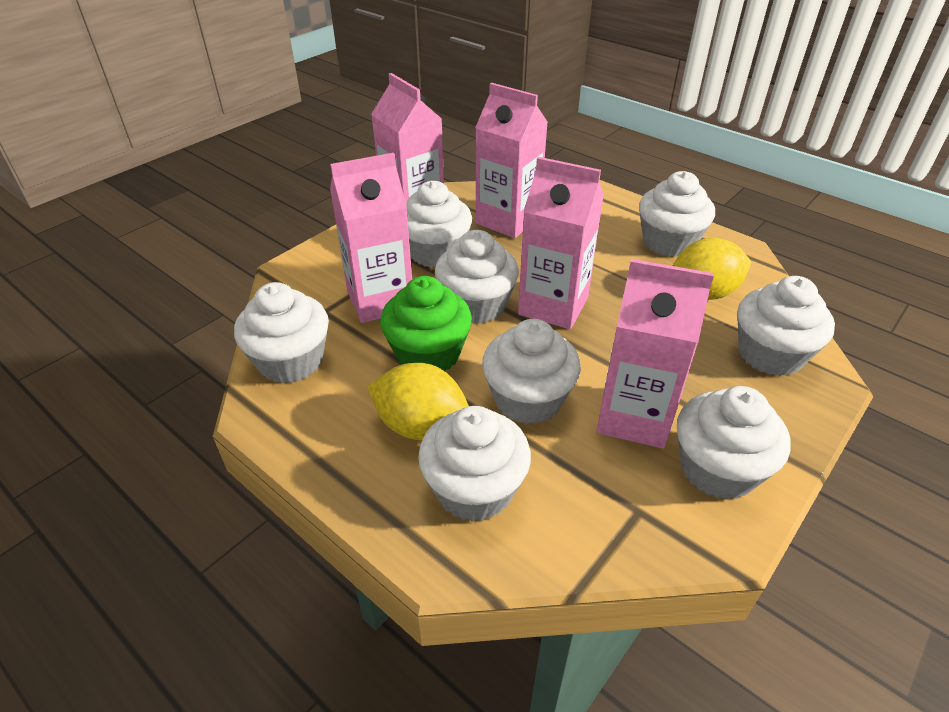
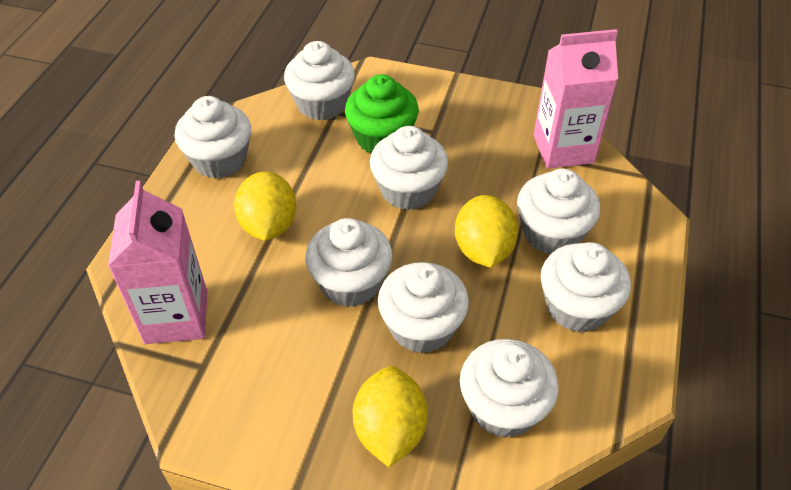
pink carton: [330,153,412,323] [371,73,444,202] [475,83,548,238] [518,157,604,329] [597,259,714,449] = 5 -> [108,181,207,344] [533,29,618,169] = 2
yellow lemon: [367,363,469,440] [673,238,751,300] = 2 -> [234,171,296,241] [353,366,428,467] [455,195,518,268] = 3

